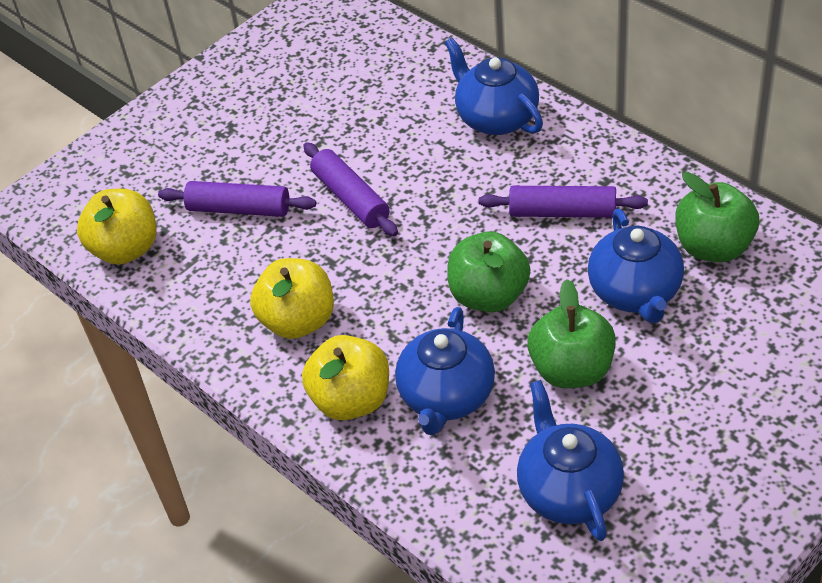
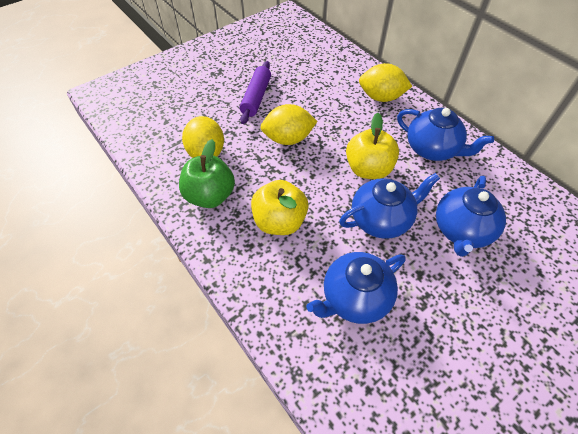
green apple: [447,231,530,312] [527,279,616,388] [676,172,759,262] = 3 -> [179,139,235,208] = 1
purple rolling pin: [158,181,316,217] [303,142,398,236] [479,186,648,218] = 3 -> [240,61,271,124] = 1
yellow apple: [77,189,156,265] [250,258,334,339] [302,335,389,420] = 3 -> [251,180,309,235] [346,113,399,179] = 2
yellow lemon: none = 0 -> [182,116,224,158] [261,104,318,145] [359,63,412,102] = 3

